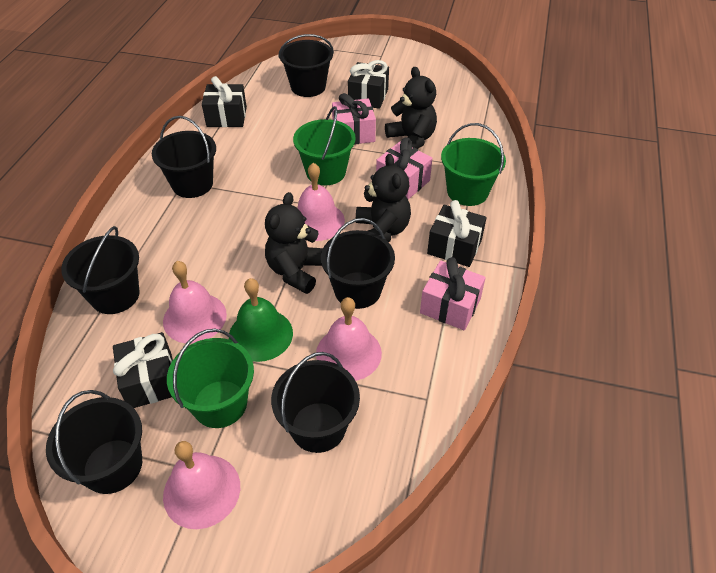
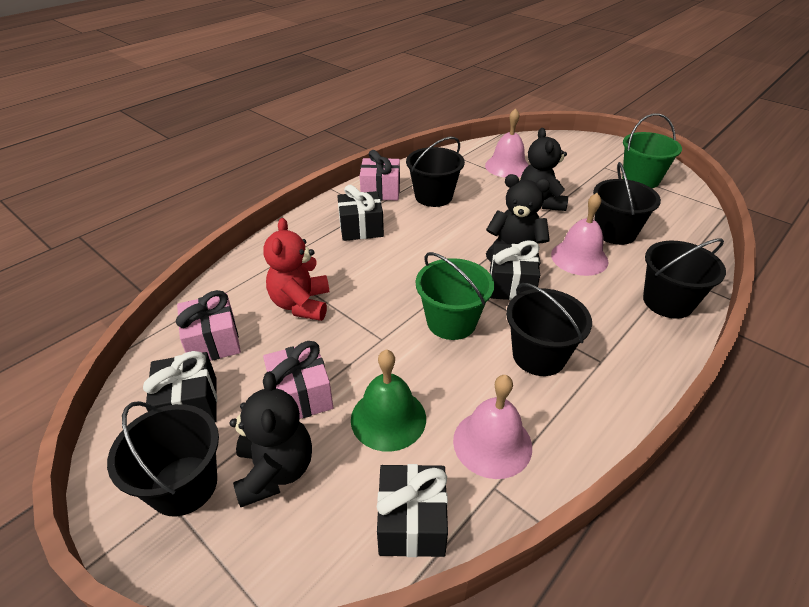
black bucket: [46,390,142,494] [61,226,140,314] [152,116,216,198] [271,352,360,453] [278,34,334,97] [321,218,395,309] = 6 -> [107,401,219,516] [406,137,465,207] [506,283,592,376] [593,162,661,245] [643,238,726,319] = 5
green bucket: [167,329,254,428] [293,106,356,185] [441,123,506,206] = 3 -> [416,252,494,340] [622,113,682,188] = 2
pink bell: [163,261,227,344] [163,441,240,529] [298,163,345,241] [316,297,382,381] = 4 -> [453,375,532,479] [485,108,529,178] [551,193,608,276] = 3
red teddy bear: none = 0 -> [263,218,329,321] = 1

